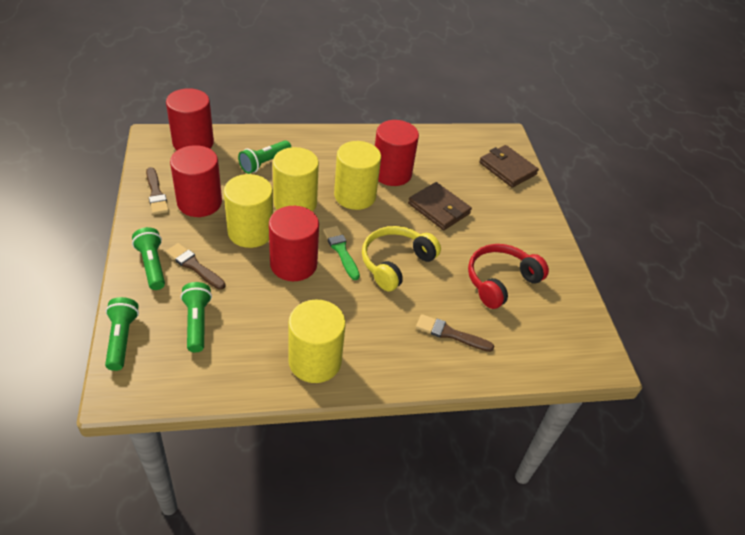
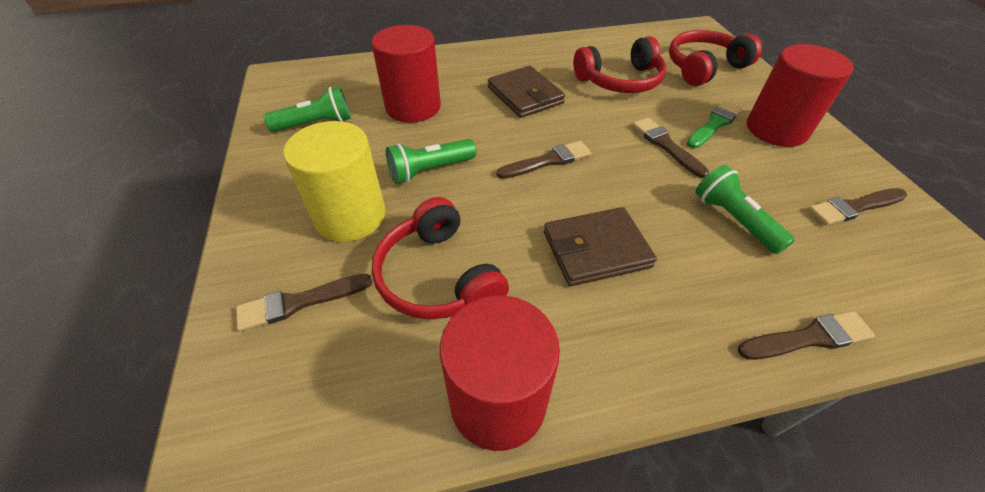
brown brush: [146,167,169,215] [166,243,225,290] [416,314,494,352] = 3 -> [236,273,373,332] [496,141,591,179] [632,117,709,178] [738,311,875,360] [808,188,907,226] = 5
green flashlight: [105,297,139,371] [132,227,165,290] [180,282,212,352] [238,140,291,174] = 4 -> [264,86,351,132] [386,139,477,184] [695,165,795,254] = 3
red cylinder: [166,88,214,150] [170,145,222,217] [269,206,319,281] [375,120,419,186] = 4 -> [372,25,441,123] [439,295,560,451] [747,44,854,147] = 3
red headphones: [468,244,549,309] = 1 -> [372,197,509,320] [573,36,666,93] [669,30,762,86] = 3
yellow cylinder: [224,174,273,248] [273,147,319,212] [288,300,346,383] [334,141,381,210] = 4 -> [283,121,386,242] = 1
yellow headphones: [362,226,441,292] = 1 -> none = 0

